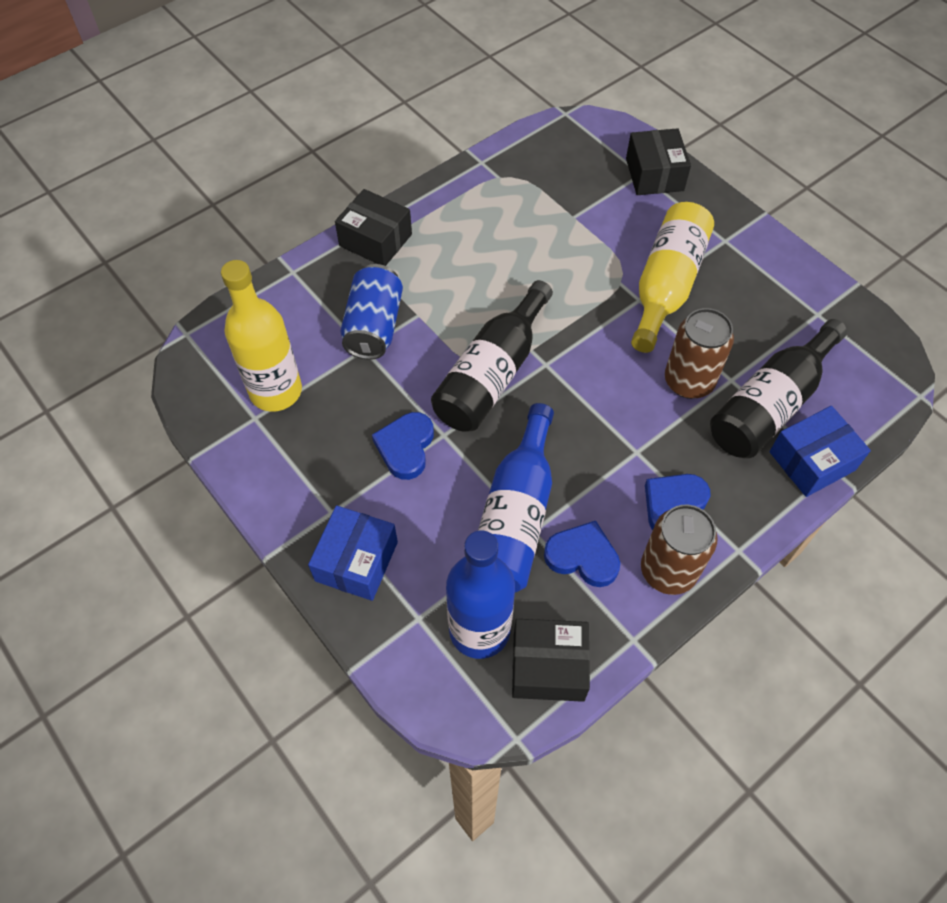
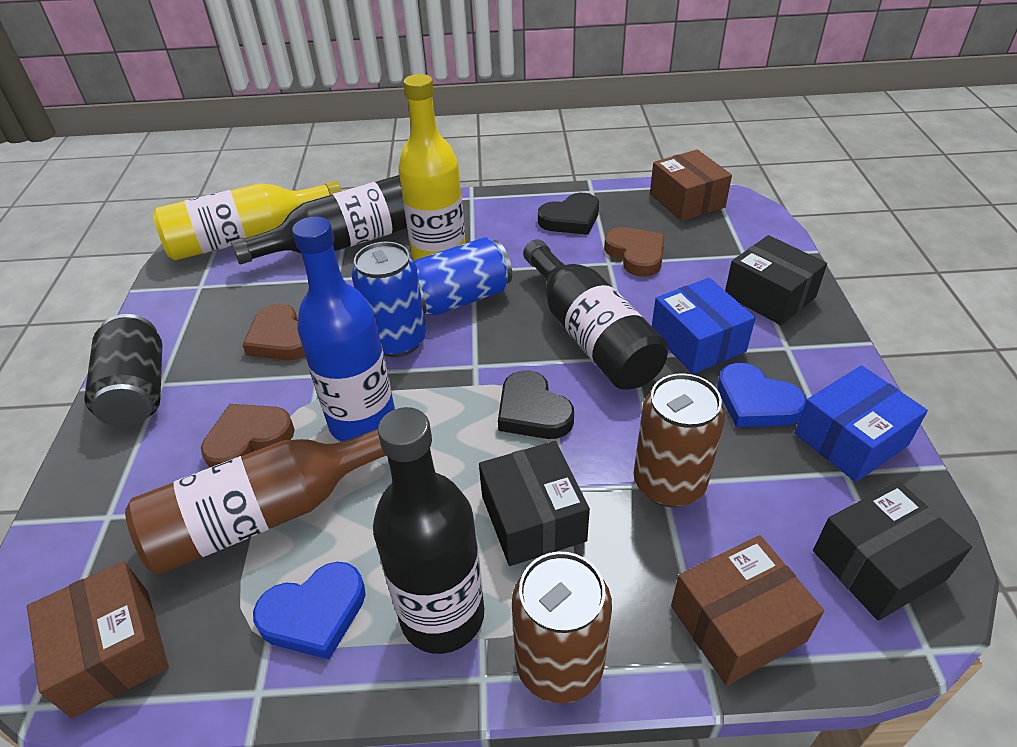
black bottle: [431,280,553,432] [710,319,847,458] = 2 -> [231,175,407,264] [373,407,484,654] [523,239,668,390] = 3
black can: none = 0 -> [84,314,162,427] = 1
black heart: none = 0 -> [498,370,574,439] [538,193,599,235] = 2
blue bottle: [446,530,515,659] [478,403,554,592] = 2 -> [292,216,395,442] = 1
blue can: [340,264,403,360] = 1 -> [352,242,426,357] [414,237,512,316] = 2
blue heart: [372,412,434,480] [544,521,620,587] [645,474,710,530] = 3 -> [253,562,366,659] [717,363,806,427] = 2
brown bottle: none = 0 -> [125,429,386,574] = 1
brown box: none = 0 -> [27,561,169,718] [650,150,732,221] [671,535,824,686] = 3
brown heart: none = 0 -> [201,404,295,467] [242,304,305,360] [604,227,665,277] = 3

